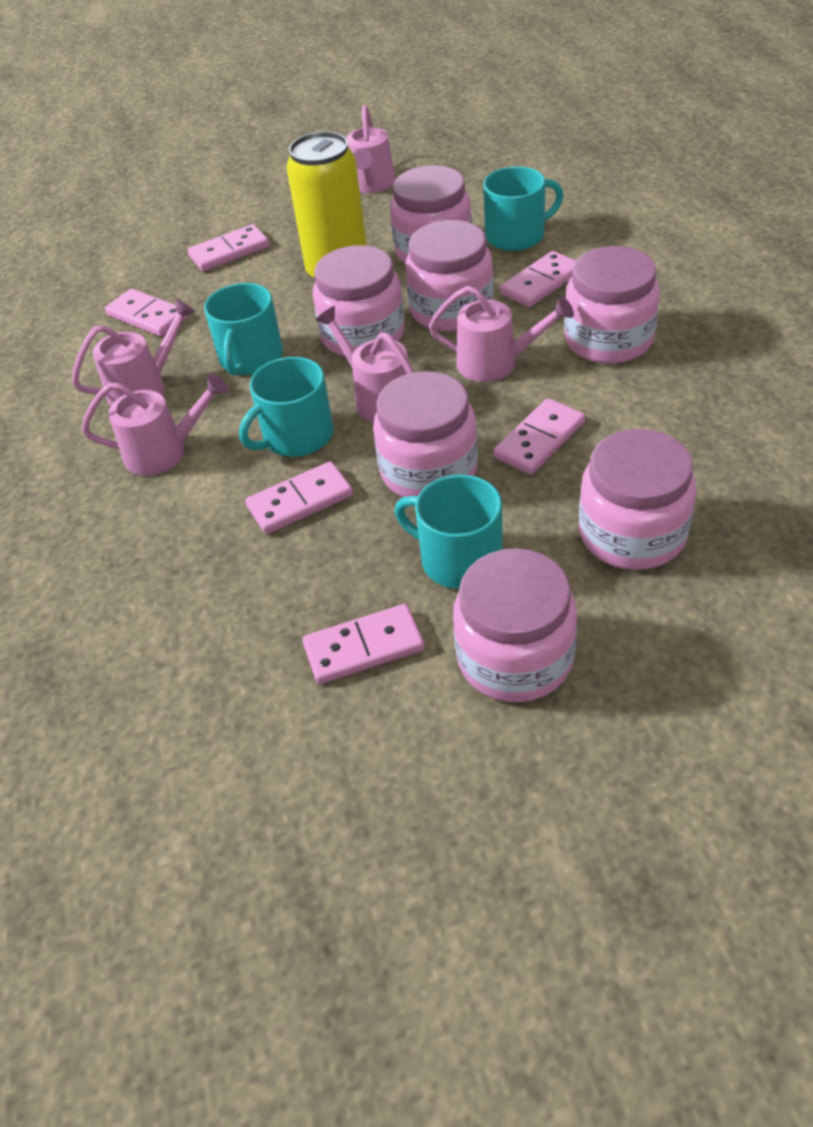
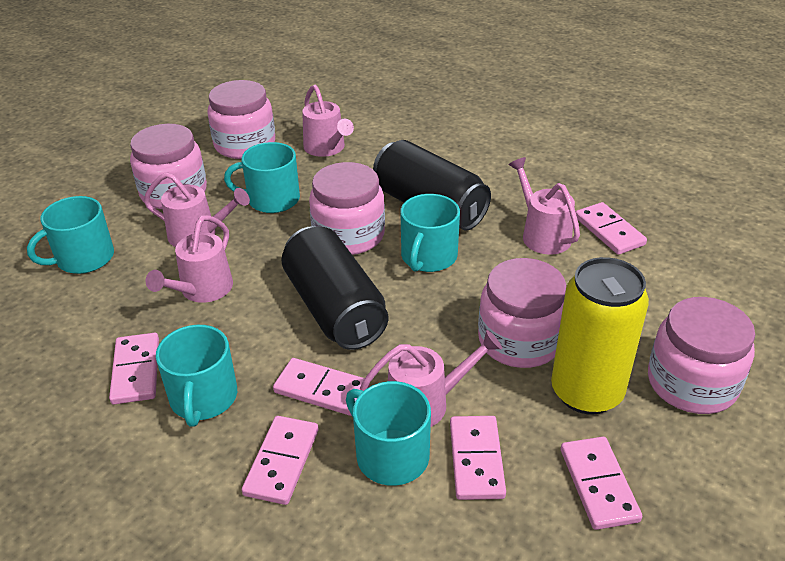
black can: none = 0 -> [281,226,388,350] [373,140,491,231] = 2
pink jar: [313,245,405,357] [373,371,478,497] [390,165,472,263] [405,220,494,331] [453,548,577,702] [564,246,660,364] [579,429,696,570] = 7 -> [130,124,207,209] [207,80,275,159] [309,162,385,255] [478,258,567,368] [648,297,755,414] = 5
turquoise mug: [204,283,283,376] [239,357,334,457] [394,474,503,589] [483,166,564,251] = 4 -> [27,196,114,274] [156,325,237,427] [224,142,300,213] [346,381,431,486] [400,194,460,272] = 5

